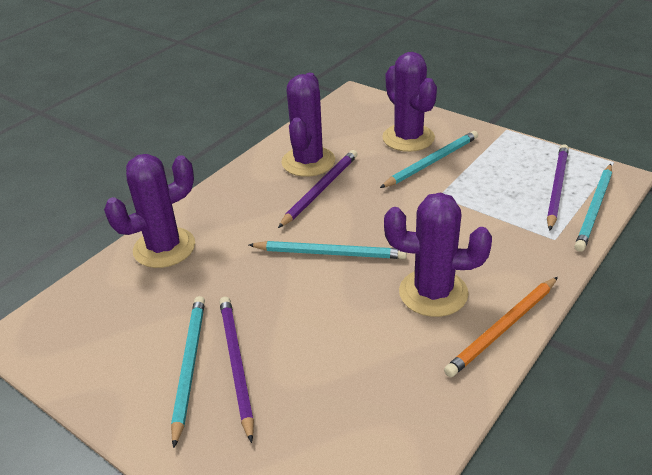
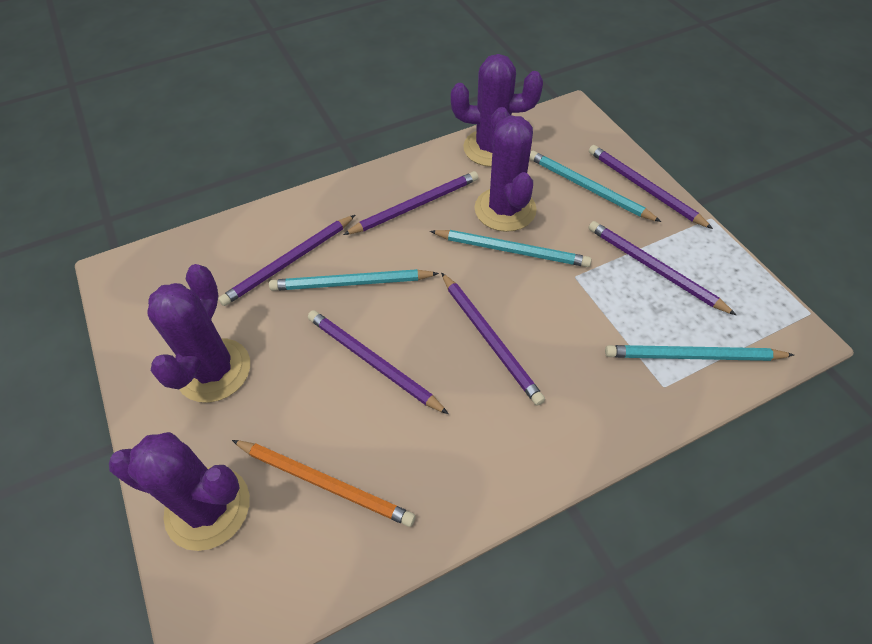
purple pencil: [219,297,254,443] [278,150,357,228] [547,144,569,231] = 3 -> [218,215,355,306] [308,310,449,414] [343,171,478,235] [441,273,545,406] [588,221,736,315] [589,145,713,229] = 6

